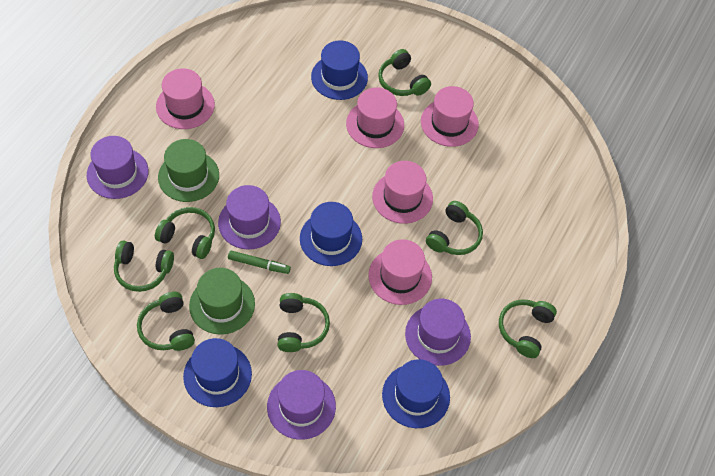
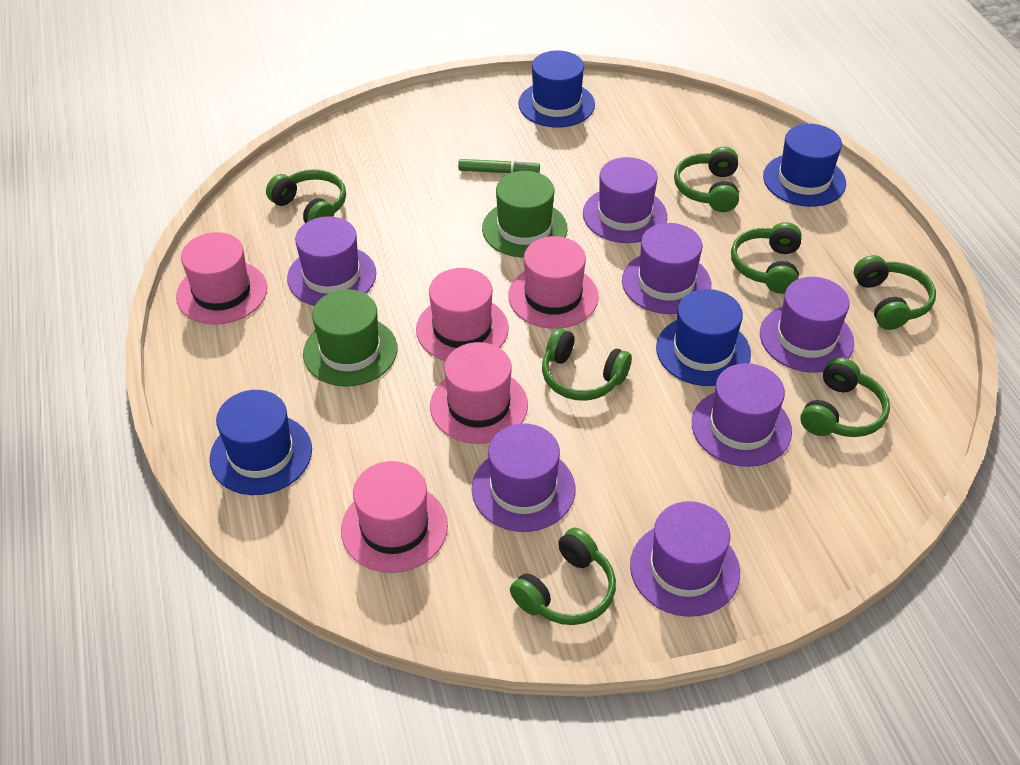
purple hat: [87,136,148,199] [218,185,281,250] [267,370,336,440] [405,298,471,366] = 4 -> [287,216,376,306] [472,423,575,532] [583,157,667,243] [622,223,711,314] [630,501,740,617] [692,363,792,467] [760,277,854,373] = 7

